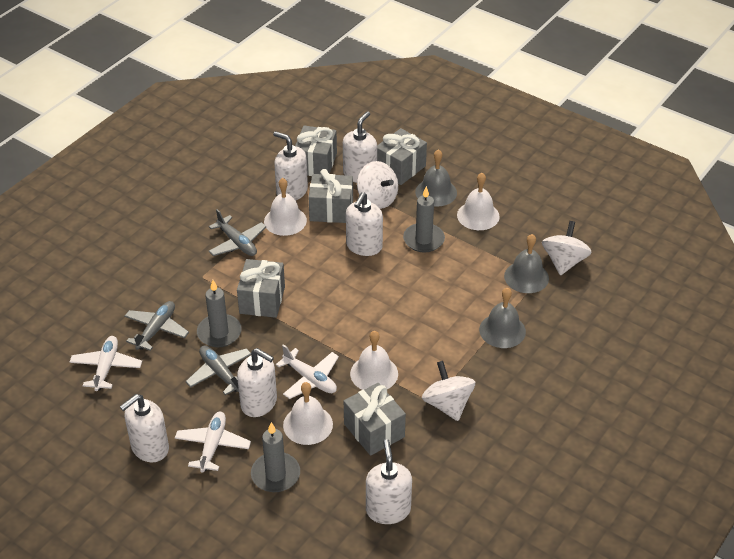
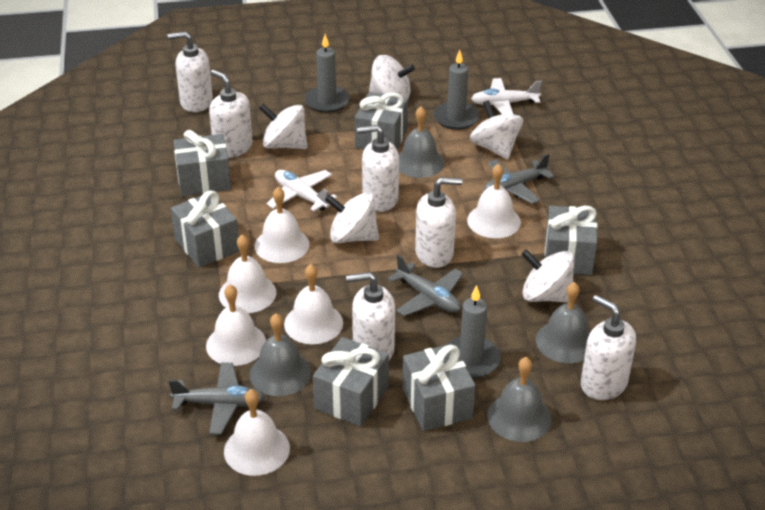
grey bell: [415,149,457,207] [479,288,526,348] [504,234,549,293] = 3 -> [249,313,311,396] [398,106,445,178] [487,357,552,442] [536,282,590,363] = 4
grey gift: [237,259,285,318] [295,126,337,176] [309,169,353,223] [344,383,406,456] [377,128,427,185] = 5 -> [171,191,240,268] [173,130,231,196] [313,337,389,427] [355,92,408,150] [402,344,476,431] [545,206,598,275] = 6
white bell: [264,178,307,236] [283,382,333,445] [350,331,398,390] [457,173,500,230] = 4 -> [206,285,266,366] [219,235,276,313] [224,389,290,476] [255,187,309,263] [284,264,343,344] [467,163,521,238] = 6
white plane: [70,336,142,391] [175,412,251,473] [276,344,339,399] = 3 -> [267,170,337,211] [471,78,542,114] = 2
white spinning top: [357,161,398,209] [422,361,475,421] [542,221,592,275] = 3 -> [259,104,308,149] [325,192,379,243] [369,55,415,98] [470,100,523,159] [521,249,574,302] = 5

